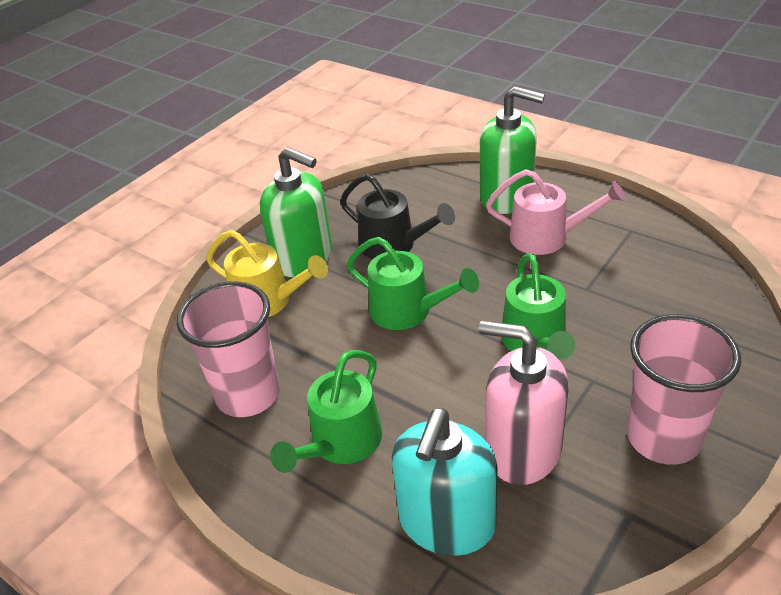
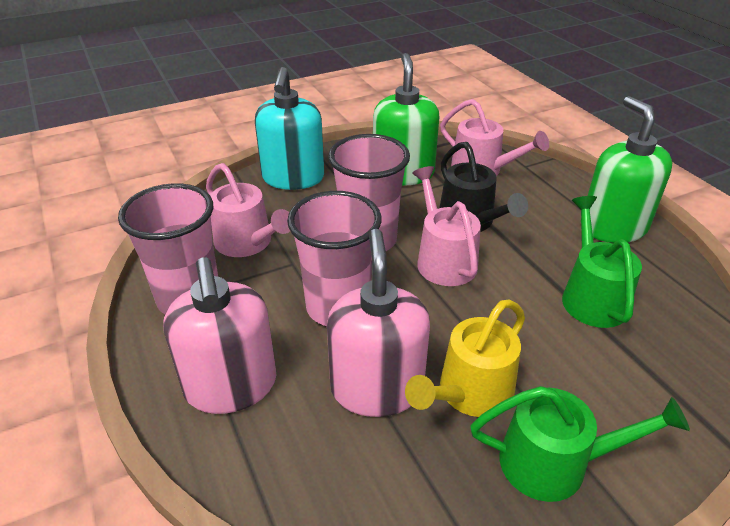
green watering can: [270,350,382,473] [347,237,479,330] [501,253,575,359] = 3 -> [470,386,690,502] [562,196,642,328] = 2
pink cup: [177,281,280,417] [627,314,741,465] = 2 -> [118,183,218,314] [287,191,382,326] [328,134,410,251] = 3
pink soap dispenser: [479,321,568,485] = 1 -> [163,257,276,414] [327,229,430,417] = 2
pink watering can: [486,169,626,255] = 1 -> [206,163,290,257] [412,166,481,286] [440,99,549,176] = 3

